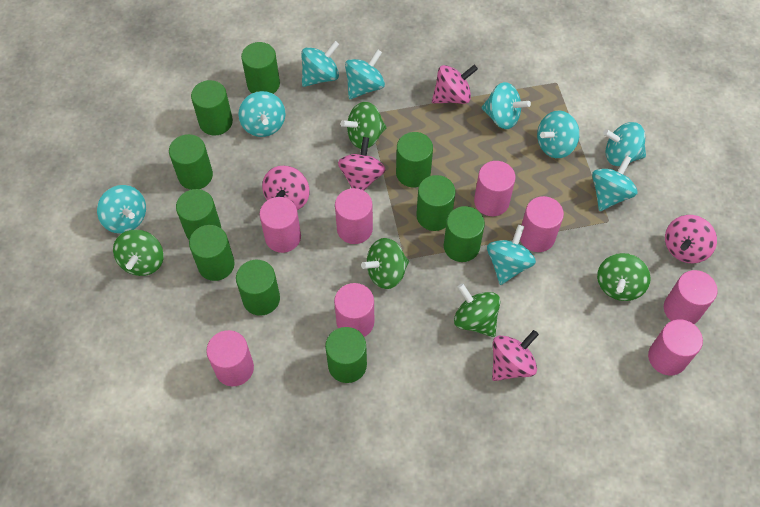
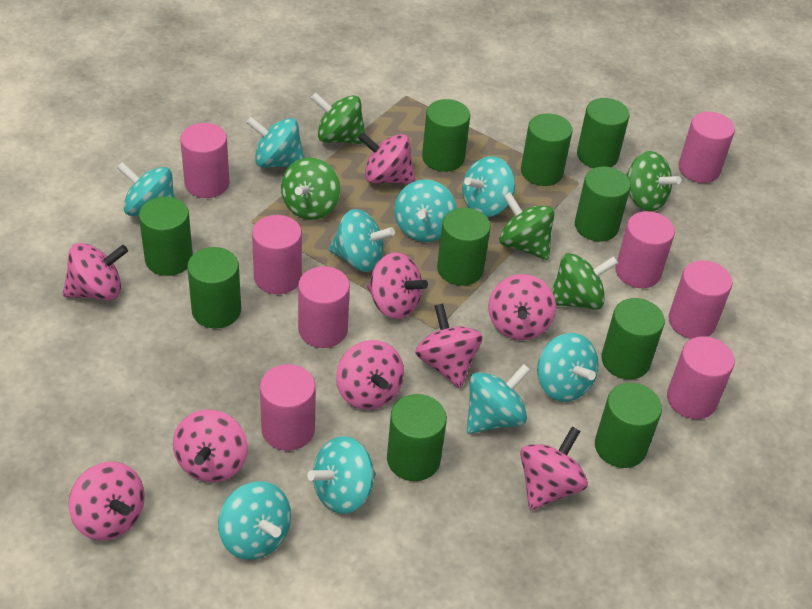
pink spinning top: [262,166,309,210] [338,137,386,191] [432,65,478,104] [492,330,539,381] [665,215,717,263] = 5 -> [63,243,128,300] [68,462,145,540] [173,409,248,482] [336,340,404,410] [358,132,416,184] [367,252,428,319] [415,304,483,388] [488,274,556,340] [520,427,588,510] = 9

